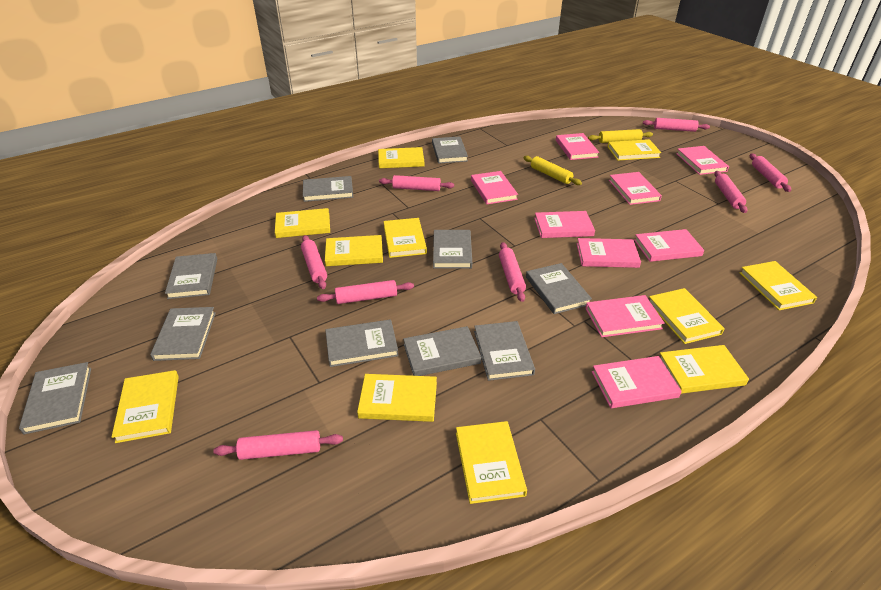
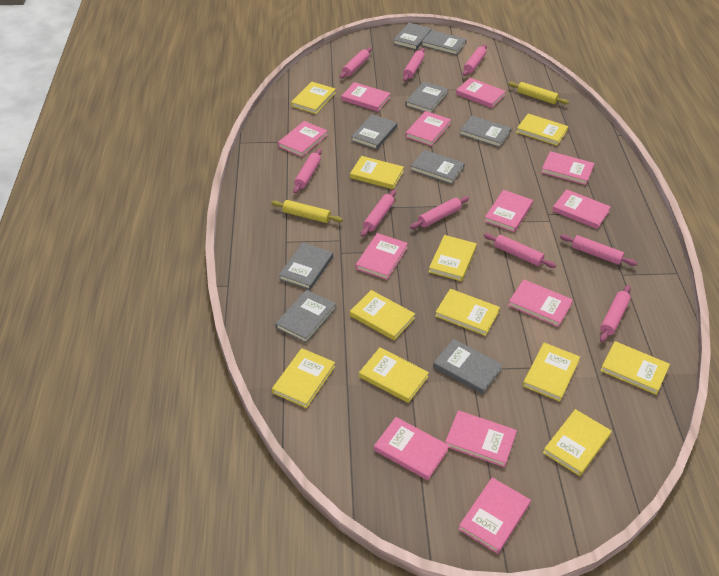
grey book: [19,362,91,434] [150,307,216,361] [165,253,217,299] [303,176,353,202] [325,319,399,367] [403,326,482,376] [432,136,468,164] [433,230,472,269] [474,321,535,381] [526,263,592,314] = 10 -> [275,290,336,343] [279,242,333,290] [351,114,397,150] [393,23,432,50] [405,82,448,113] [410,150,465,185] [421,30,466,55] [433,339,503,394] [459,116,511,148] = 9
pink book: [471,171,518,204] [534,211,595,238] [556,133,599,160] [577,238,641,268] [585,295,665,337] [592,356,682,408] [609,172,662,205] [634,229,704,262] [676,146,729,175] = 9 -> [278,121,328,157] [341,82,391,111] [356,233,408,280] [374,417,449,480] [405,111,451,146] [445,410,517,467] [456,78,506,108] [458,477,531,554] [484,190,533,232] [508,279,573,327] [541,151,594,185] [552,189,611,229] = 12
pink rolling pin: [213,430,343,460] [301,235,327,289] [317,280,414,304] [379,175,454,191] [499,242,526,302] [643,118,710,132] [714,171,748,213] [750,154,791,192] = 8 -> [293,149,322,193] [340,47,372,79] [361,190,396,237] [403,48,425,81] [410,196,469,229] [463,44,487,76] [484,233,556,268] [560,234,637,266] [600,285,631,342] = 9

